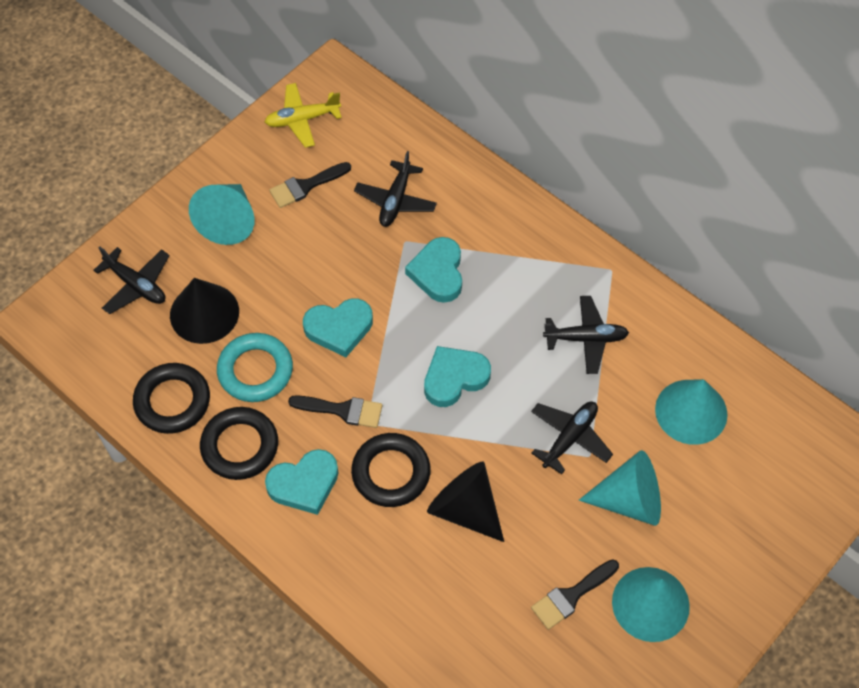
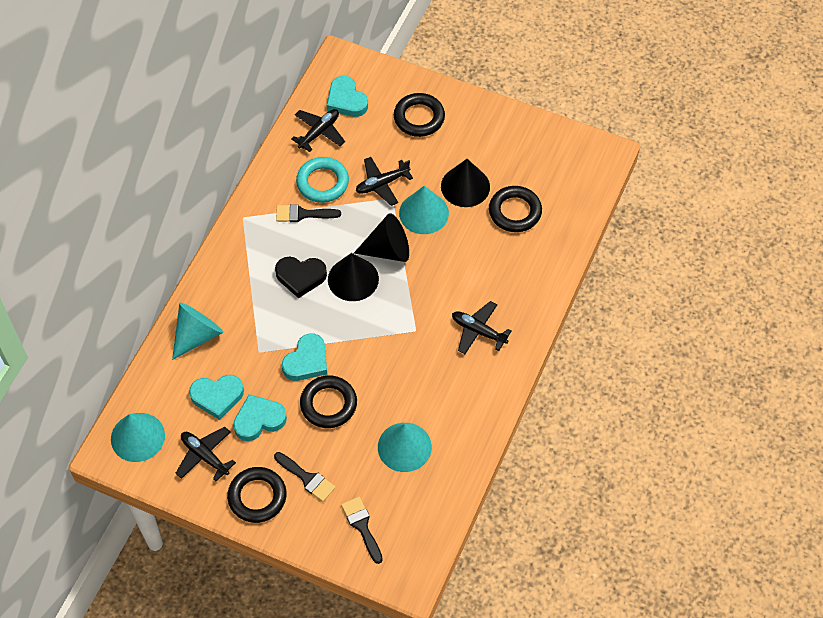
black cone: [170,278,239,344] [427,461,504,542] = 2 -> [328,253,379,301] [354,213,409,262] [441,159,490,207] = 3
black heart: none = 0 -> [275,257,327,298] = 1
black ring: [133,363,210,434] [200,407,278,480] [351,433,431,507] = 3 -> [227,467,287,523] [300,376,357,428] [394,93,445,137] [489,186,542,232] = 4
yellow plane: [265,83,342,148] = 1 -> none = 0

